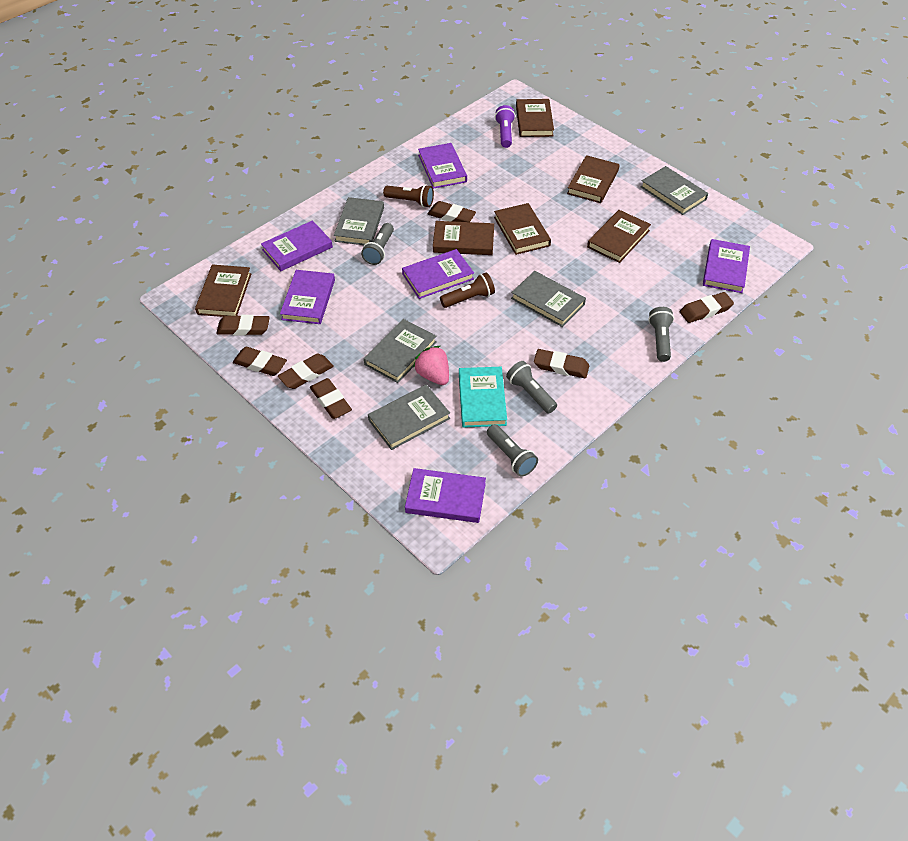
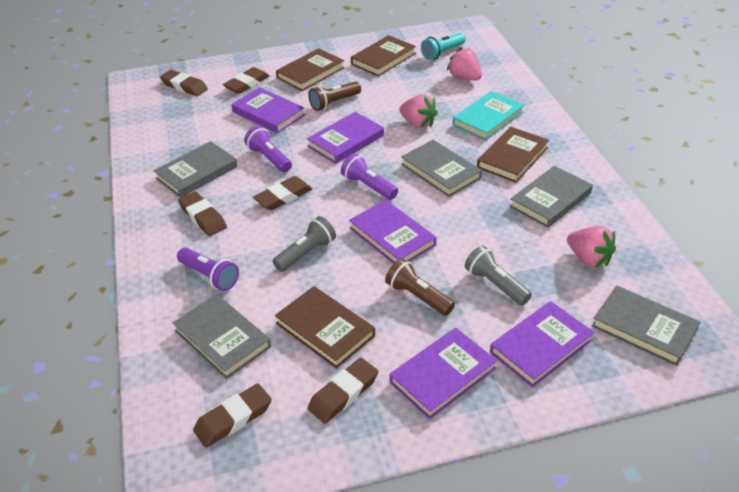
brown book: [195,264,251,317] [433,221,494,255] [494,203,551,255] [516,99,554,137] [567,155,619,203] [587,210,651,263] = 6 -> [275,286,375,369] [276,48,345,91] [351,35,416,77] [477,127,549,183] = 4
brown eraser: [217,315,270,336] [233,347,287,376] [278,353,334,389] [310,378,352,419] [428,201,476,222] [534,349,589,378] [680,292,734,323] = 7 -> [160,70,208,96] [178,191,227,236] [193,383,272,448] [223,67,270,94] [253,176,312,210] [308,358,378,424] = 6
grey flashlight: [361,223,394,265] [487,424,538,477] [506,361,557,414] [648,307,674,362] = 4 -> [273,216,336,272] [465,245,532,306] = 2
pink strawberry: [413,346,449,385] = 1 -> [399,94,438,128] [447,47,482,80] [567,226,616,267] = 3
purple book: [261,220,333,271] [280,270,335,324] [402,249,474,299] [405,468,486,523] [418,143,467,189] [703,239,750,293] = 6 -> [231,87,305,133] [307,112,384,164] [349,200,436,264] [389,328,497,419] [490,301,594,387] = 5
purple flashlight: [495,105,515,148] = 1 -> [177,248,239,291] [244,126,292,172] [341,153,398,200] = 3
turquoise flashlight: none = 0 -> [421,33,466,60] = 1

